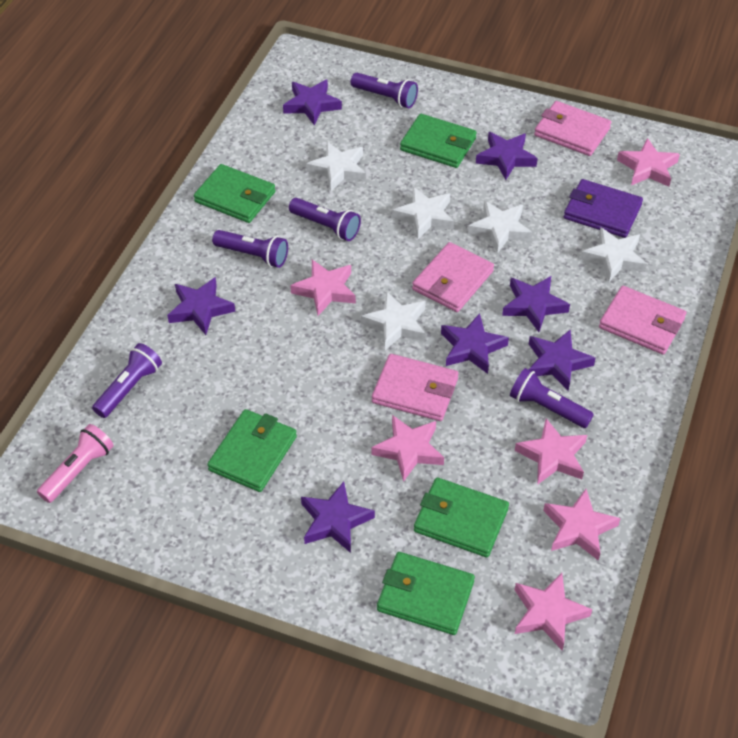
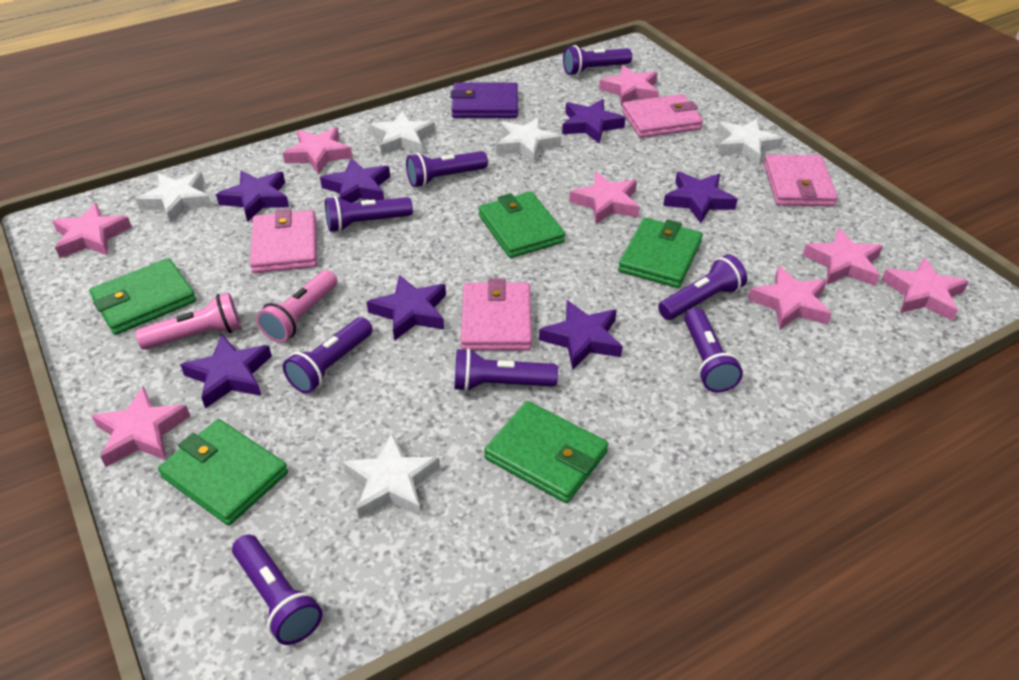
pink flashlight: [37,424,114,503] = 1 -> [135,293,241,350] [257,270,337,343] = 2
pink star: [290,260,356,316] [371,415,444,482] [515,418,587,485] [515,573,592,651] [543,489,621,561] [617,138,680,187] = 6 -> [52,203,132,258] [91,386,190,467] [283,127,352,175] [569,172,639,224] [599,65,659,106] [748,266,832,330] [803,228,883,286] [881,257,969,321] = 8
purple flashlight: [92,343,162,418] [212,230,288,268] [289,198,361,241] [351,73,418,108] [510,368,594,428] = 5 -> [232,534,323,645] [283,317,372,394] [325,196,413,232] [406,151,488,187] [455,348,558,392] [563,45,632,75] [658,254,747,320] [685,308,743,393] = 8

